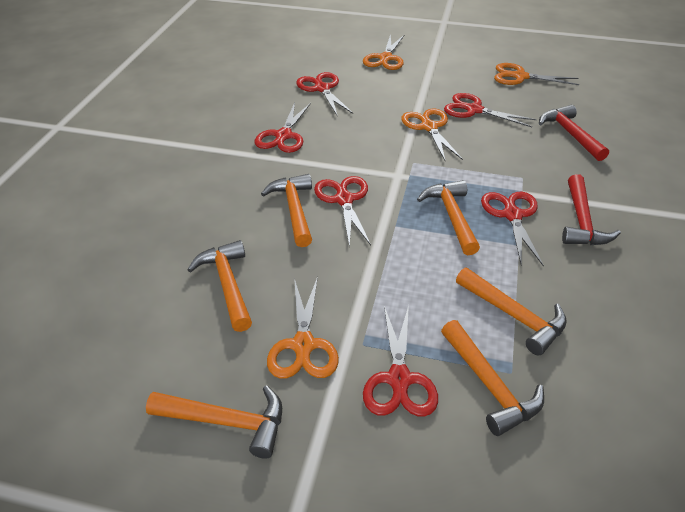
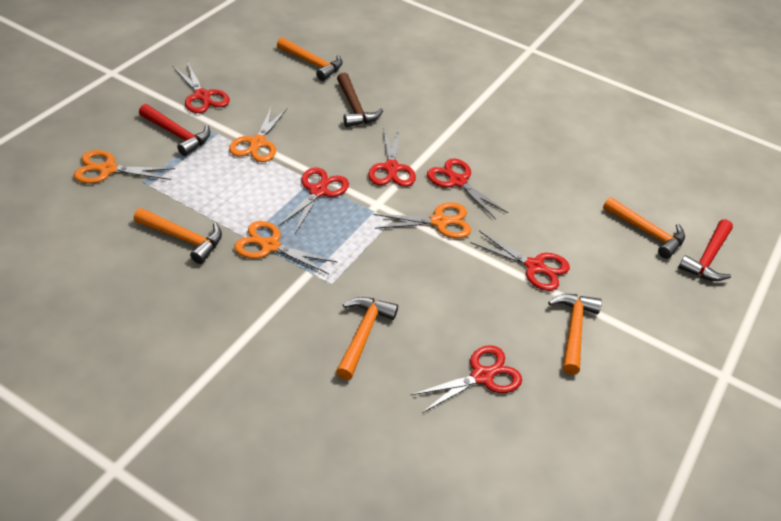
brown hammer: none = 0 -> [337,72,383,127] = 1
orange hammer: [146,385,282,459] [187,240,252,332] [261,174,312,247] [417,180,480,255] [441,320,544,436] [456,268,567,356] = 6 -> [134,208,222,264] [277,37,343,81] [336,297,398,380] [548,294,602,375] [603,197,685,259] = 5

